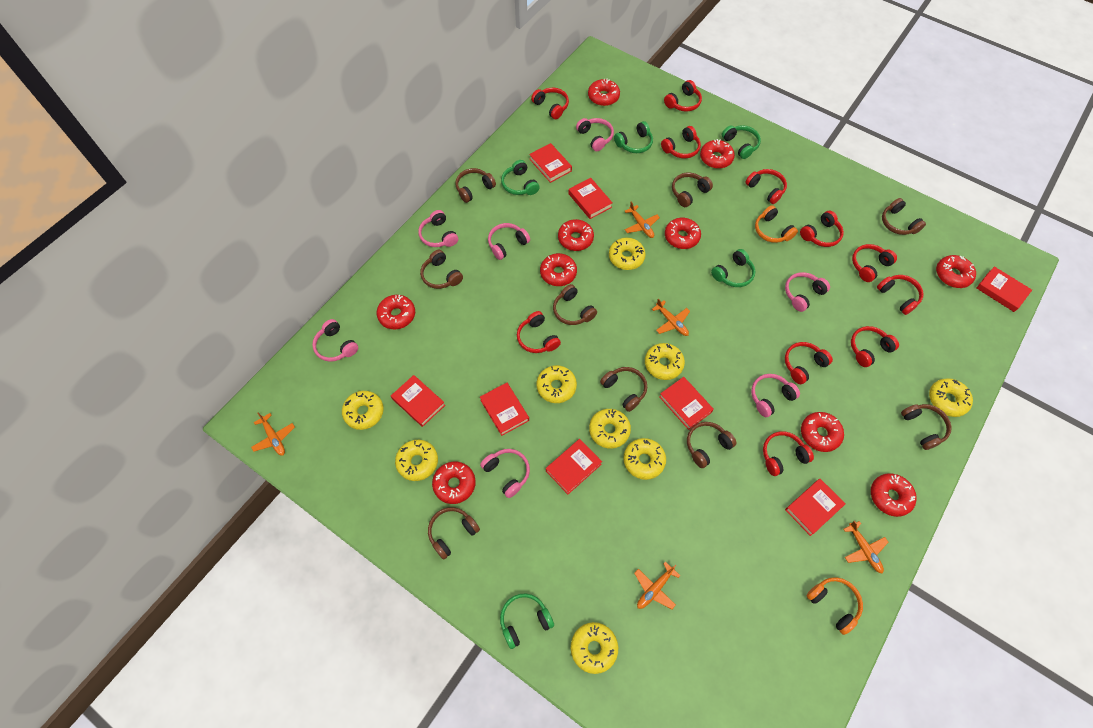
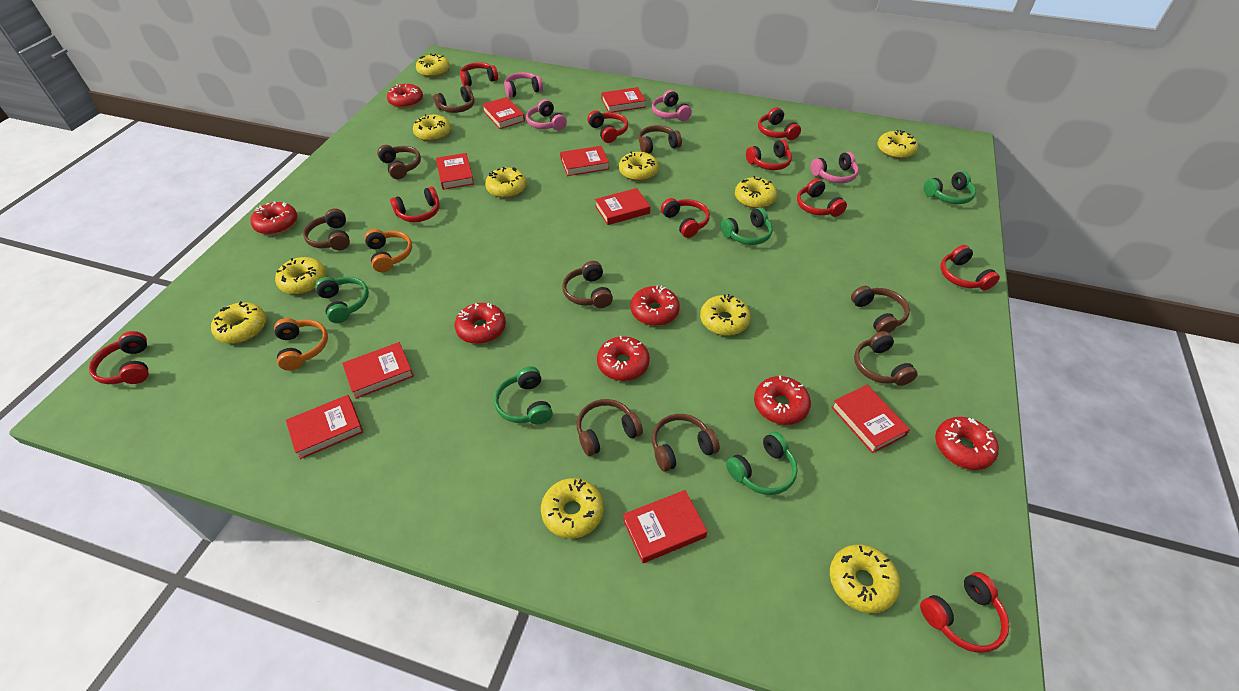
orange plane: [251,413,295,456] [625,202,660,238] [634,561,680,609] [652,299,690,336] [843,521,888,574] = 5 -> none = 0
pink headphones: [312,319,358,362] [418,210,458,247] [480,449,530,498] [488,223,530,260] [576,118,614,151] [751,374,800,417] [785,272,830,312] = 7 -> [504,72,543,98] [526,99,567,131] [652,90,692,121] [811,152,859,183] = 4
red book: [391,375,445,427] [480,383,529,436] [529,143,572,183] [546,439,602,494] [568,178,613,219] [659,377,714,430] [785,479,845,536] [977,266,1032,312] = 8 -> [286,395,363,459] [342,342,414,399] [436,153,474,190] [482,97,525,129] [560,146,609,176] [595,188,650,225] [601,87,646,112] [623,490,707,563] [831,385,910,453] = 9
red donut: [376,295,415,329] [432,462,476,504] [540,253,577,286] [558,219,594,251] [588,79,620,106] [665,218,701,249] [700,139,735,169] [801,412,844,452] [871,473,917,517] [936,255,976,288] = 10 -> [250,202,297,235] [387,84,423,108] [455,303,506,344] [597,336,650,381] [630,285,680,326] [754,376,811,425] [935,417,999,470] = 7
red headphones: [517,311,561,353] [531,88,569,119] [661,126,701,159] [664,80,702,112] [745,169,787,204] [763,431,814,476] [785,342,833,384] [800,211,844,247] [851,326,899,367] [852,244,897,282] [877,275,924,315] = 11 -> [89,331,149,384] [390,187,440,222] [460,62,498,86] [587,110,628,143] [661,198,710,238] [746,139,792,170] [758,107,801,140] [797,178,847,217] [920,572,1009,653] [940,245,1000,290] = 10
yellow donut: [342,391,384,430] [395,440,438,481] [536,365,577,403] [571,622,618,674] [589,409,631,449] [609,238,646,270] [624,438,666,480] [645,343,685,380] [929,378,973,417] = 9 -> [211,301,266,344] [275,257,326,294] [413,114,451,141] [416,54,450,77] [485,167,527,198] [541,478,604,539] [619,152,659,181] [700,294,751,336] [735,176,777,208] [830,545,900,613] [878,130,918,159] = 11

